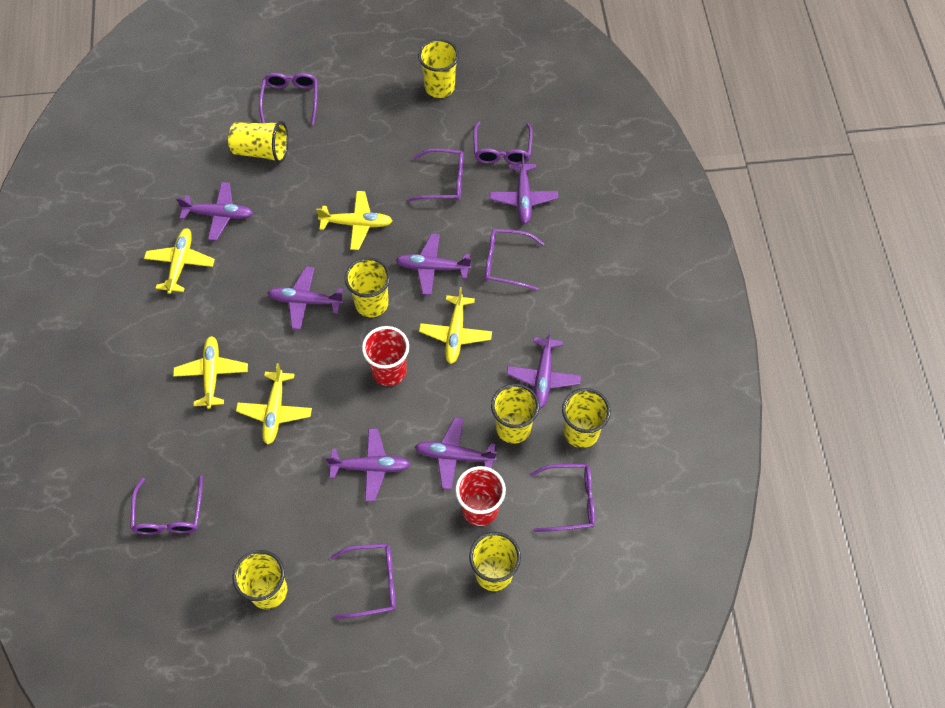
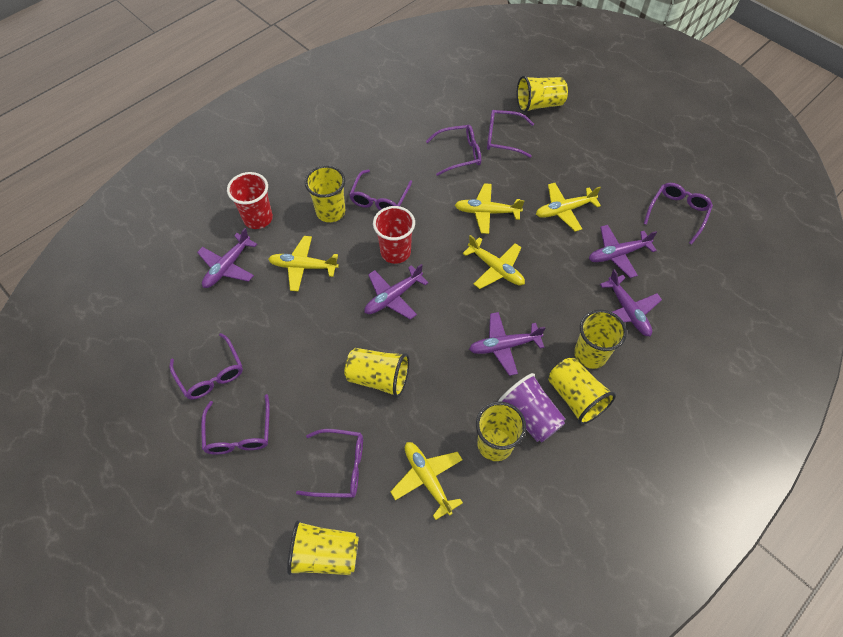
purple cup: none = 0 -> [498,373,565,442] = 1
purple plane: [176,182,253,241] [268,266,344,330] [325,429,410,501] [396,234,471,295] [415,417,497,490] [490,153,558,224] [506,329,581,409] = 7 -> [197,228,257,288] [364,264,429,320] [469,312,545,376] [589,225,657,278] [600,269,662,336] = 5

